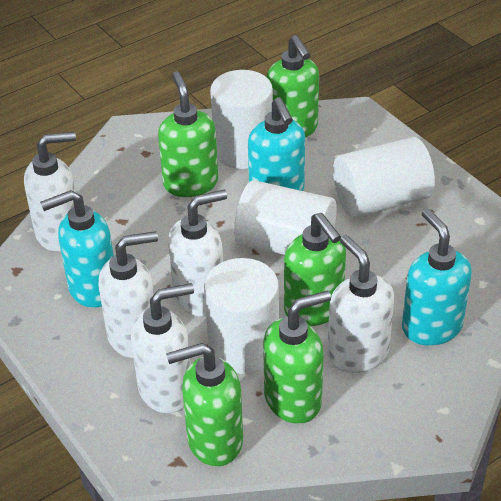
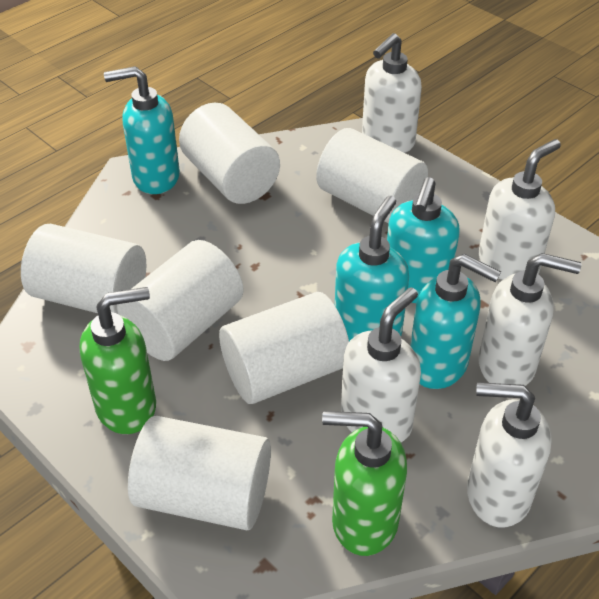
green soap dispenser: [158,71,218,197] [166,343,243,466] [263,290,331,424] [266,35,319,138] [284,213,346,326] = 5 -> [80,287,156,434] [322,411,407,556] = 2
turquoise soap dispenser: [40,190,114,308] [248,97,305,191] [402,208,472,346] = 3 -> [104,66,180,194] [335,196,409,341] [387,177,460,303] [410,254,501,389] = 4
white cylinder: [204,258,279,374] [210,70,273,169] [234,180,337,255] [333,137,435,217] = 4 -> [21,224,146,314] [117,240,244,361] [128,416,271,530] [179,103,280,204] [219,292,349,404] [316,128,428,224] = 6

